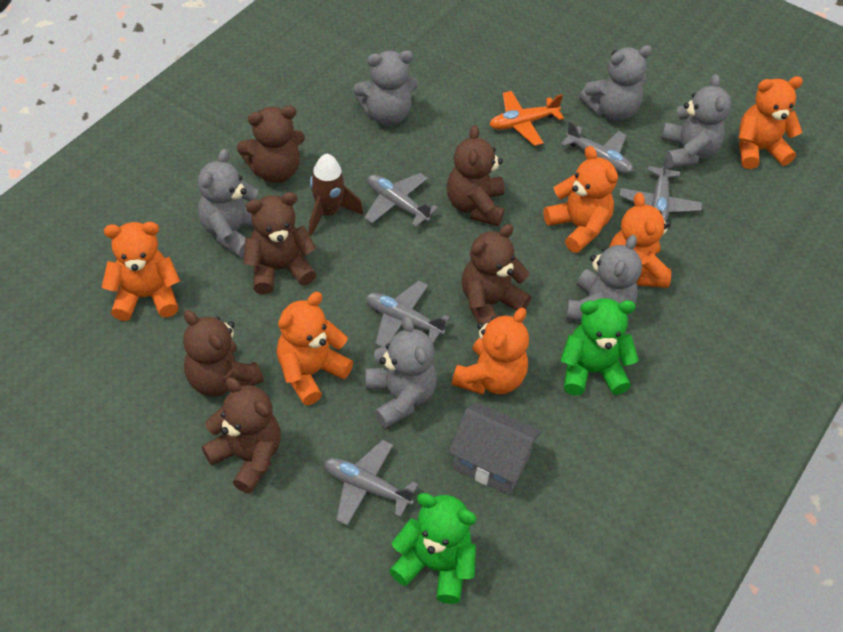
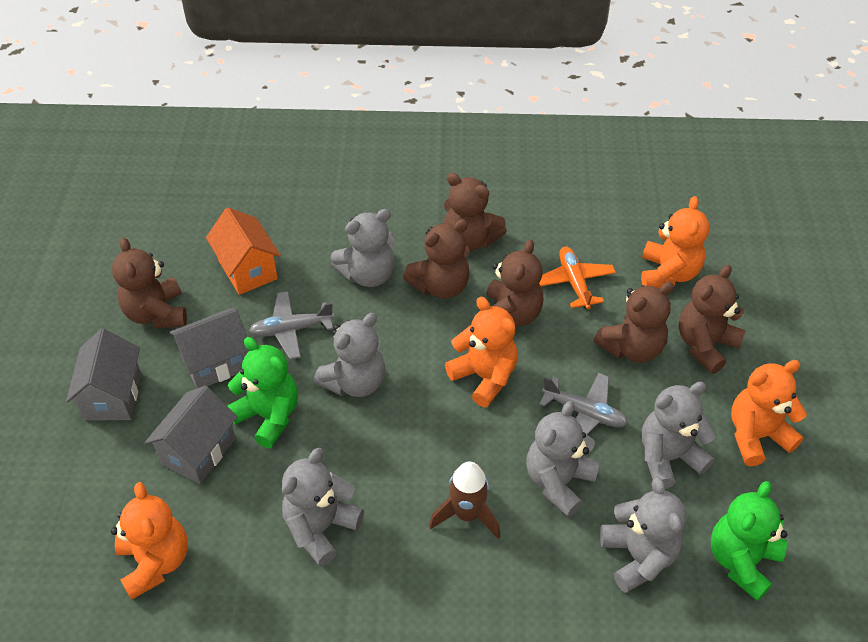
grey house: [449,402,542,495] = 1 -> [66,329,141,420] [145,386,238,484] [169,308,249,388] = 3
grey plane: [324,440,418,526] [364,173,438,227] [366,280,450,347] [561,121,633,174] [620,155,702,221] = 5 -> [249,291,334,360] [539,373,628,435] = 2
orange house: none = 0 -> [206,207,281,295] = 1
orange teddy bear: [102,222,180,321] [277,292,353,405] [452,307,529,395] [543,146,618,253] [609,192,671,288] [738,76,803,169] = 6 -> [111,482,188,600] [445,297,517,407] [641,196,709,288] [731,360,807,466] = 4

